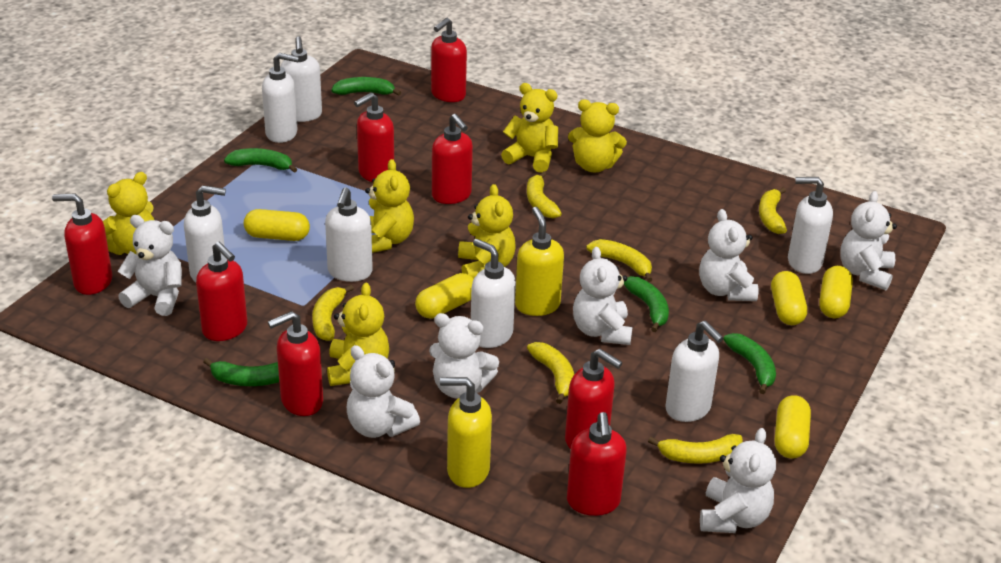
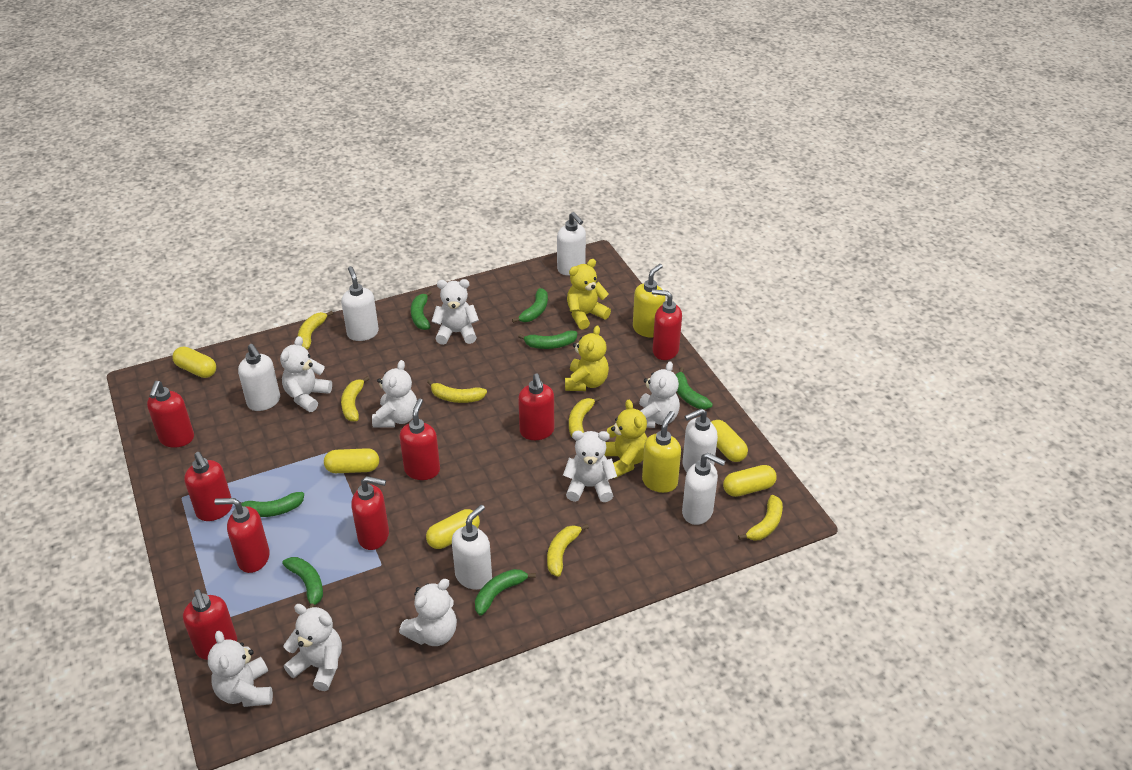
green banana: [203,358,279,386] [224,148,297,173] [331,77,401,95] [624,276,669,332] [723,333,776,394] = 5 -> [241,492,304,517] [282,557,323,608] [411,291,432,330] [475,569,536,616] [512,288,548,323] [518,330,577,349] [675,367,713,409] = 7
white soap dispenser: [184,185,226,282] [262,53,299,143] [281,36,322,122] [325,187,373,282] [471,239,516,348] [665,321,723,422] [788,177,833,274] = 7 -> [238,344,280,411] [341,266,379,341] [452,505,492,590] [557,212,586,275] [682,453,726,525] [683,408,718,472] = 6
white teddy bear: [118,215,182,316] [347,345,420,438] [429,313,499,399] [573,247,632,345] [699,209,758,301] [700,428,776,533] [840,191,897,290] = 7 -> [208,631,273,707] [280,336,332,412] [284,604,342,691] [372,360,417,428] [399,579,457,646] [432,279,479,345] [563,431,617,502] [639,361,680,428] = 8
yellow teddy bear: [103,172,154,255] [327,283,389,386] [365,159,414,253] [458,184,516,279] [501,83,558,173] [568,100,627,172] = 6 -> [565,325,609,391] [567,259,611,329] [604,400,647,478] = 3

